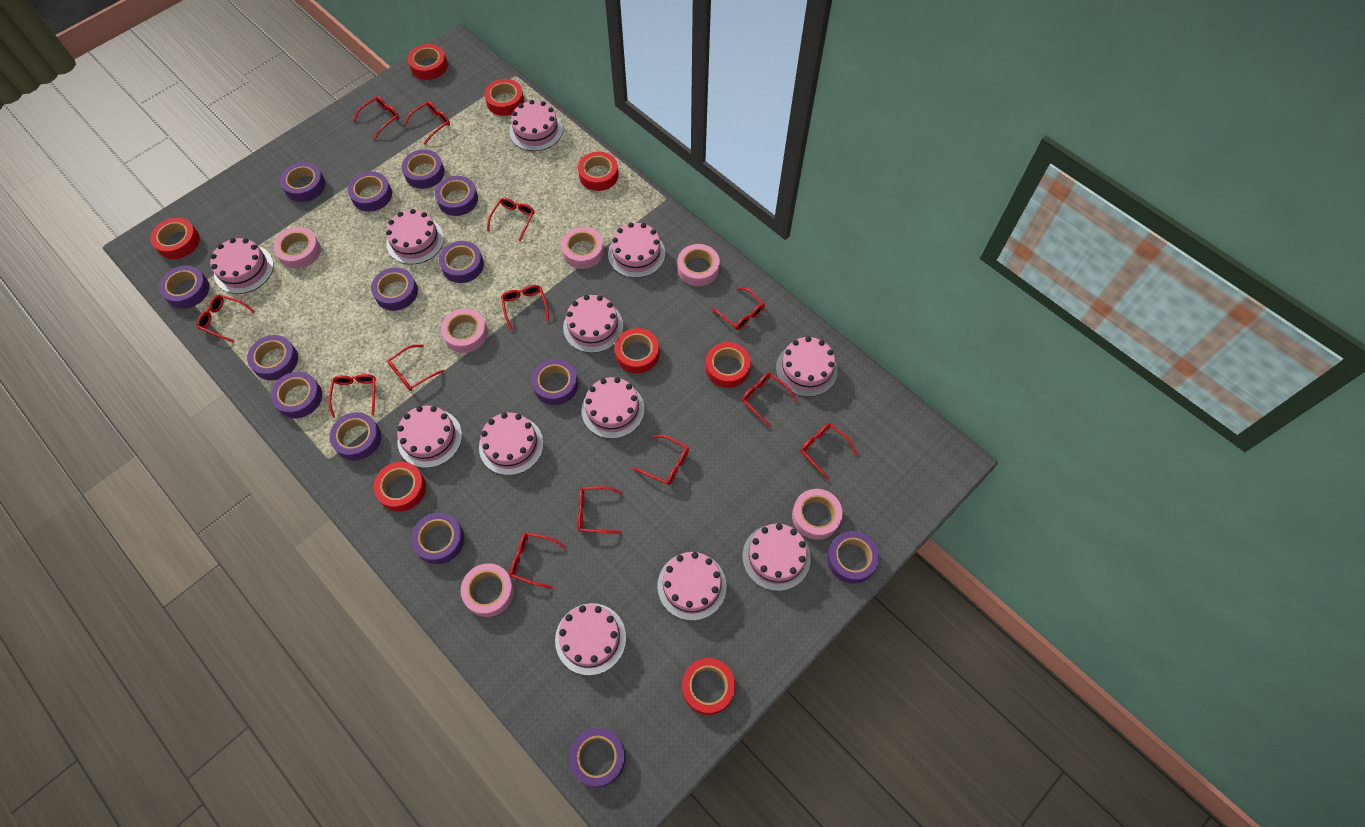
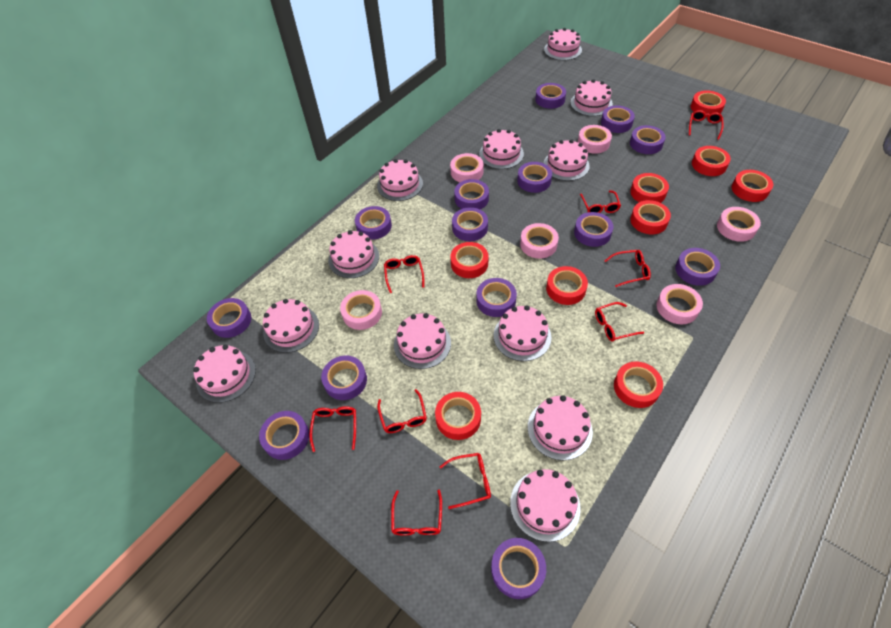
red glasses: [197,295,255,343] [329,374,376,418] [353,96,399,139] [387,345,444,391] [404,101,450,145] [487,198,535,242] [501,285,549,331] [510,532,567,589] [578,486,623,533] [633,435,689,485] [711,287,765,330] [742,373,797,428] [800,423,857,481] = 13 -> [309,406,356,452] [377,389,427,433] [384,255,424,293] [391,490,442,536] [440,453,491,509] [580,190,621,213] [595,302,644,342] [605,250,651,287] [689,110,724,140] = 9
red tape: [150,218,200,259] [374,462,426,512] [408,44,448,80] [484,79,524,116] [578,152,619,191] [615,328,659,373] [682,658,735,715] [706,342,751,388] = 8 -> [435,392,481,440] [450,242,489,278] [546,266,588,305] [614,361,663,408] [630,173,669,203] [630,200,671,234] [691,90,726,117] [692,146,731,176] [732,170,773,202] = 9

